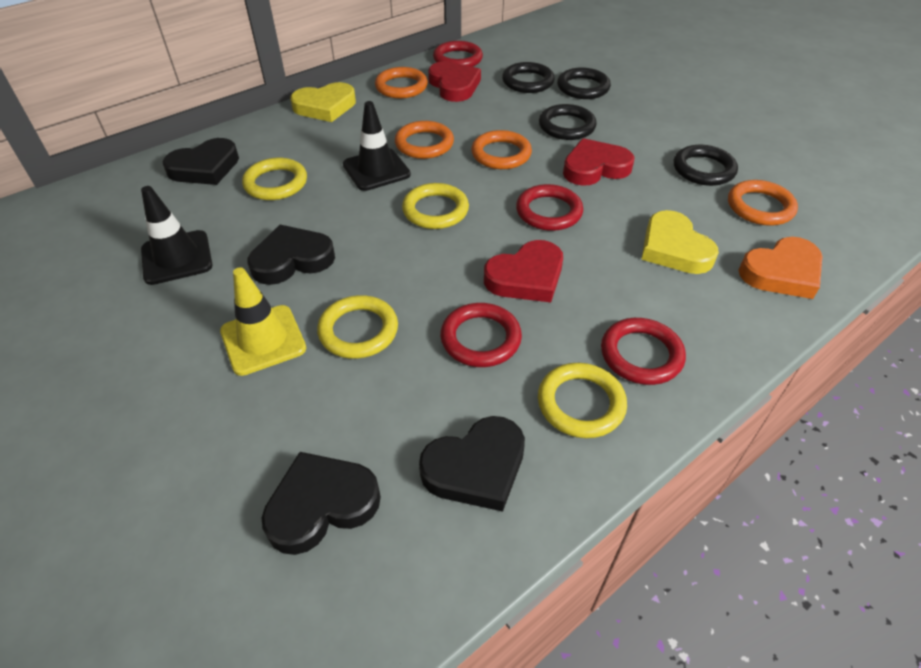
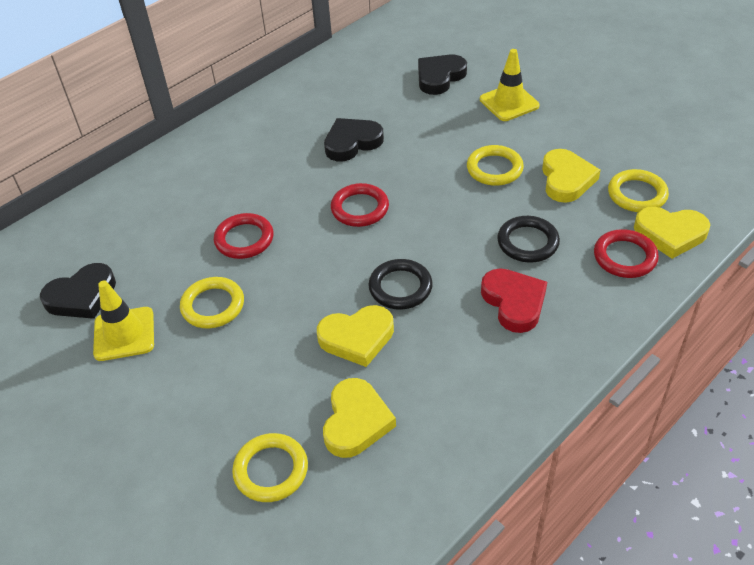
black heart: [162,138,239,185] [248,225,335,285] [262,452,381,555] [419,416,525,512] = 4 -> [40,263,116,319] [324,118,384,161] [418,55,467,95] = 3
black ring: [502,62,555,93] [539,104,597,140] [557,68,611,99] [674,145,738,186] = 4 -> [369,259,433,310] [497,216,560,263] = 2
black traffic cone: [141,186,212,285] [343,101,411,191] = 2 -> none = 0
orange heart: [739,237,823,299] = 1 -> none = 0
orange ring: [375,67,428,98] [395,121,454,159] [471,130,532,169] [728,180,798,226] = 4 -> none = 0
red heart: [428,61,481,102] [484,240,563,302] [563,138,635,186] = 3 -> [481,268,547,333] = 1
red ring: [433,41,483,67] [440,303,522,367] [516,184,583,231] [601,318,686,385] = 4 -> [214,213,274,259] [331,183,389,227] [594,229,659,278] = 3
yellow heart: [290,82,356,122] [641,210,719,274] = 2 -> [317,305,394,367] [323,378,396,458] [542,149,601,203] [634,207,710,259] = 4
yellow traffic cone: [220,267,306,376] = 1 -> [93,281,154,361] [480,49,540,121] = 2

